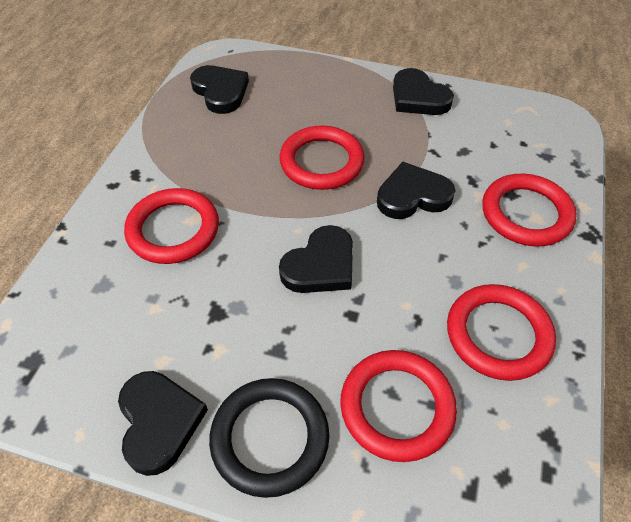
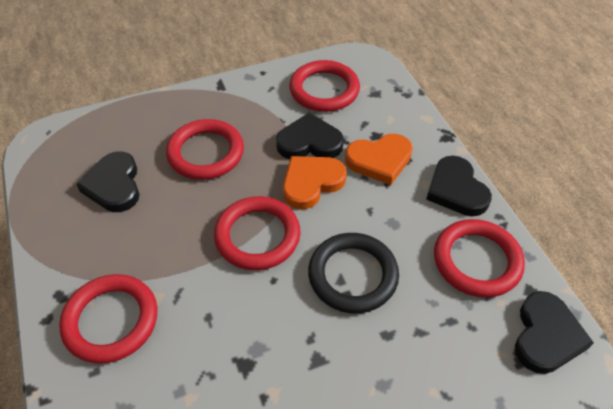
black heart: [118,371,208,476] [190,65,249,114] [279,225,353,293] [377,162,456,219] [393,68,454,115] = 5 -> [76,151,140,212] [276,113,344,159] [426,156,492,216] [515,291,594,374] = 4
orange heart: none = 0 -> [283,156,347,210] [345,134,413,185] = 2

